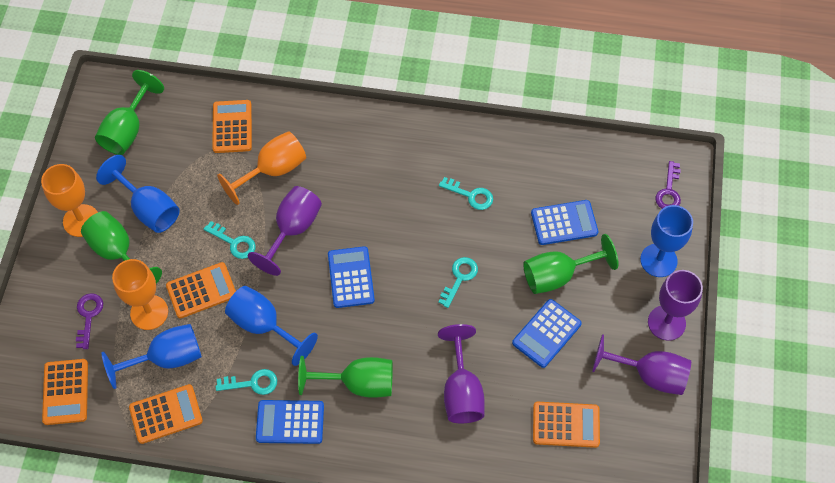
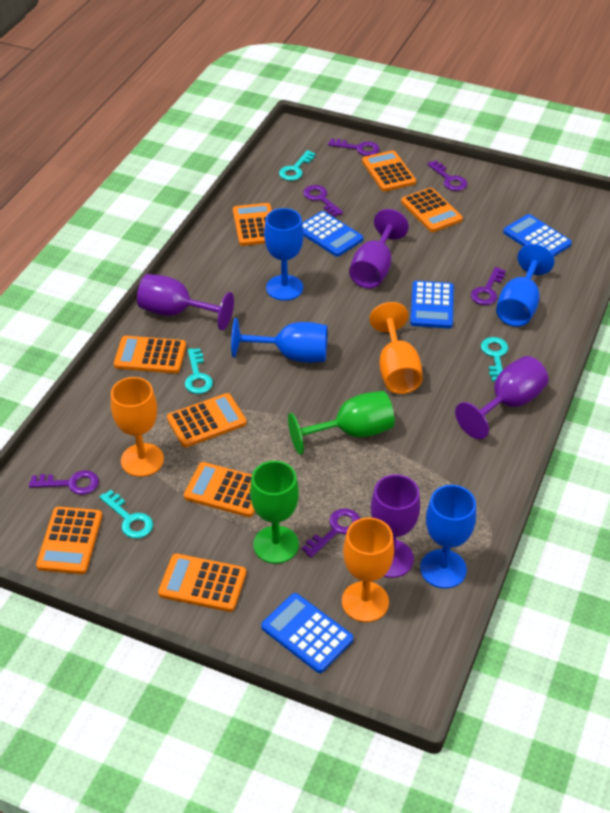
green goblet: [81,211,162,284] [95,70,164,155] [298,356,393,398] [523,234,619,294] = 4 -> [250,461,299,564] [288,391,395,455] = 2
orange calculator: [42,359,88,425] [129,384,203,444] [166,262,236,319] [212,100,252,153] [533,402,600,448] = 5 -> [36,507,102,574] [114,336,186,374] [158,554,246,612] [167,393,247,447] [184,462,255,517] [233,203,272,246] [362,150,416,192] [401,188,463,232] = 8
purple key: [76,293,103,349] [655,161,681,209] = 2 -> [29,470,99,495] [302,508,360,558] [303,185,343,217] [328,138,379,156] [427,160,467,191] [471,267,506,305] = 6

